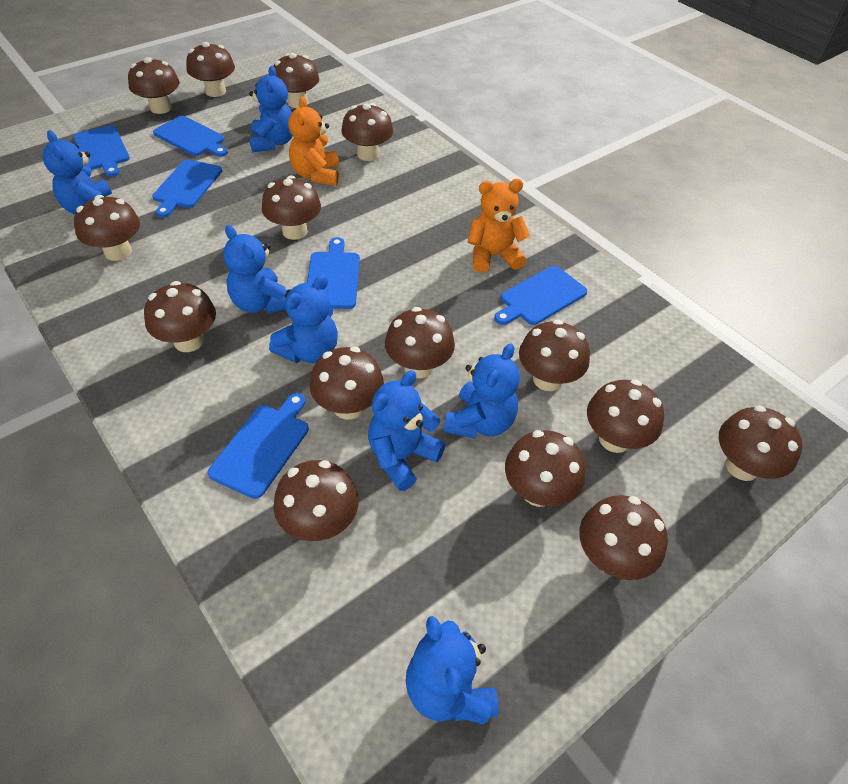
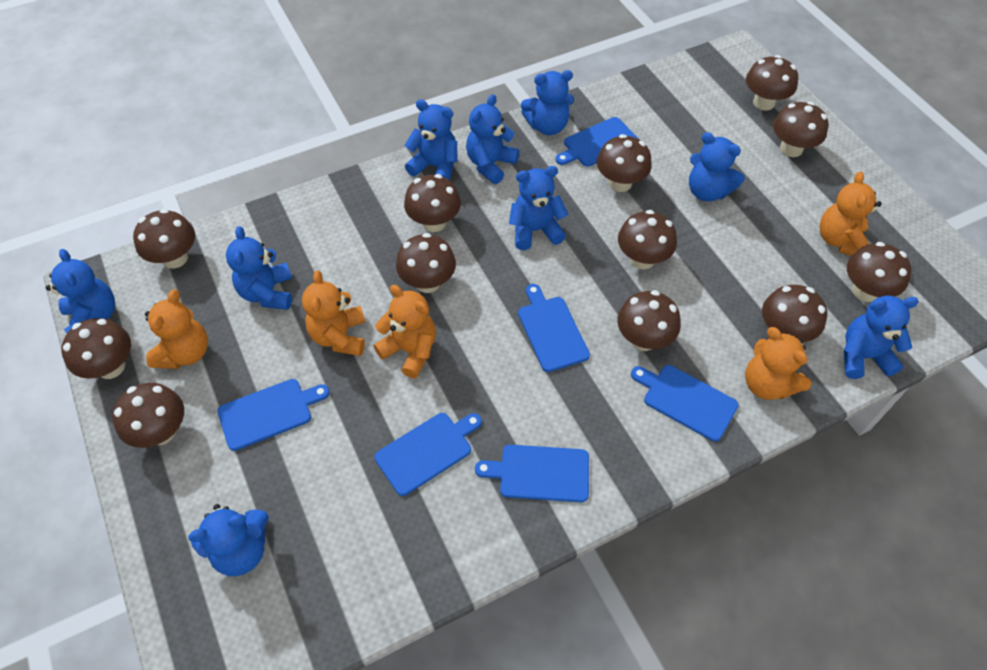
blue teddy bear: [43,130,112,214] [223,225,291,314] [249,66,293,153] [269,275,338,363] [368,370,446,491] [406,616,499,724] [444,343,520,439] = 7 -> [46,249,115,333] [188,504,269,576] [226,226,292,310] [404,99,457,180] [466,94,519,184] [509,166,568,250] [521,70,574,135] [689,132,744,202] [844,296,919,379] = 9
brown mushroom: [74,195,140,261] [128,57,180,114] [144,281,216,352] [186,42,235,97] [262,175,321,240] [273,53,319,108] [274,460,359,541] [310,347,384,420] [341,103,393,161] [385,307,455,378] [505,430,586,507] [519,320,590,391] [579,495,668,580] [587,379,664,453] [719,405,802,481] = 15 -> [61,318,131,379] [112,383,184,448] [133,209,195,268] [396,233,456,293] [404,174,461,232] [597,134,652,192] [617,290,681,351] [618,210,677,269] [746,55,798,110] [762,285,827,342] [773,102,829,157] [847,242,912,302] = 12
orange teddy bear: [288,96,339,186] [468,179,530,273] = 2 -> [145,290,208,369] [302,270,365,356] [374,285,436,378] [745,327,812,400] [820,171,882,256] = 5

